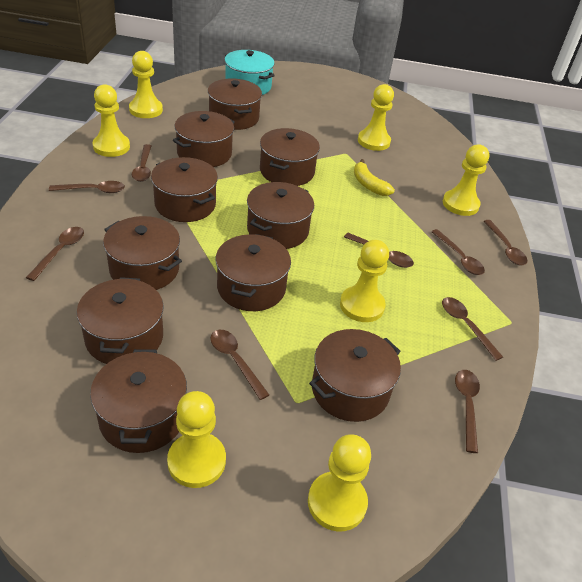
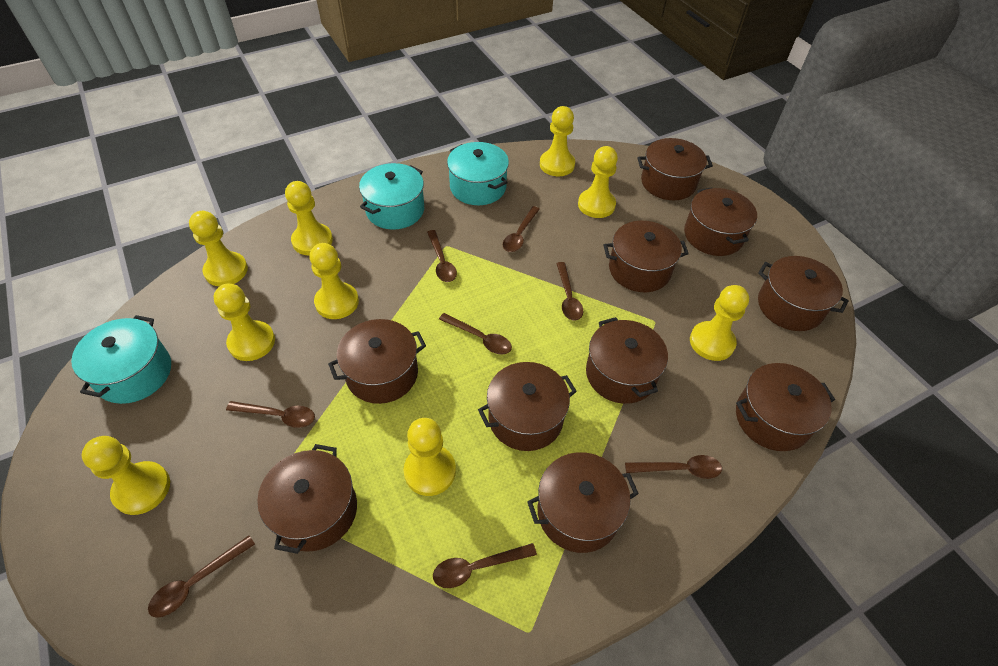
brown spoon: [26,227,84,281] [49,181,125,193] [132,144,151,182] [210,330,269,400] [344,233,414,268] [431,229,485,275] [442,297,503,361] [455,370,480,453] [484,220,527,265] = 9 -> [148,535,255,618] [226,401,315,428] [427,230,457,282] [433,543,537,588] [439,313,512,354] [503,206,540,252] [556,262,583,321] [625,455,722,479] = 8
turquoise pot: [225,50,275,95] = 1 -> [71,315,171,404] [359,163,424,230] [447,142,509,205] = 3
yellow banana: [354,159,395,196] = 1 -> none = 0
yellow pawn: [93,84,130,157] [129,51,163,118] [167,391,226,488] [308,434,371,531] [340,240,389,322] [358,84,394,151] [443,145,489,216] = 7 -> [82,436,170,515] [189,211,248,286] [214,283,275,361] [285,181,333,256] [310,243,359,319] [403,418,456,496] [540,106,575,176] [578,146,618,218] [690,285,749,361] = 9

